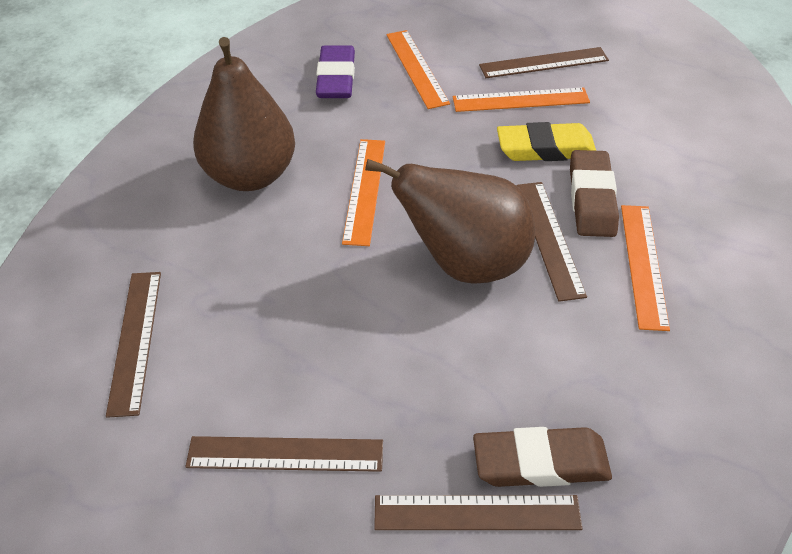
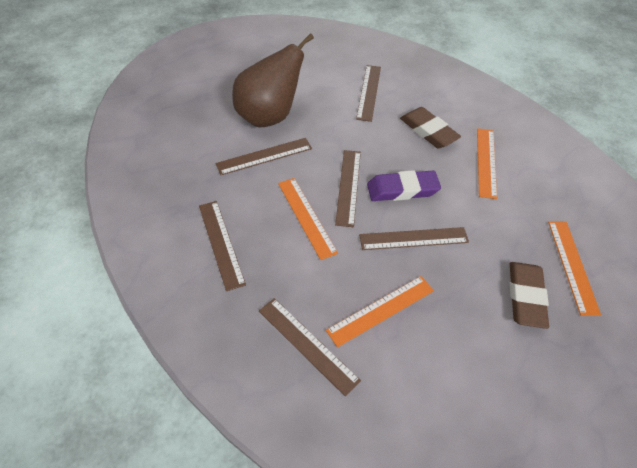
brown pear: [193,37,295,191] [365,159,535,283] = 2 -> [232,33,314,127] = 1
brown ruler: [106,272,161,418] [185,436,383,472] [374,495,582,530] [479,47,609,78] [517,182,587,302] = 5 -> [199,201,246,291] [216,138,312,175] [259,298,361,396] [335,150,361,227] [356,65,381,122] [359,227,469,250] = 6
yellow eraser: [497,122,596,161] = 1 -> none = 0

